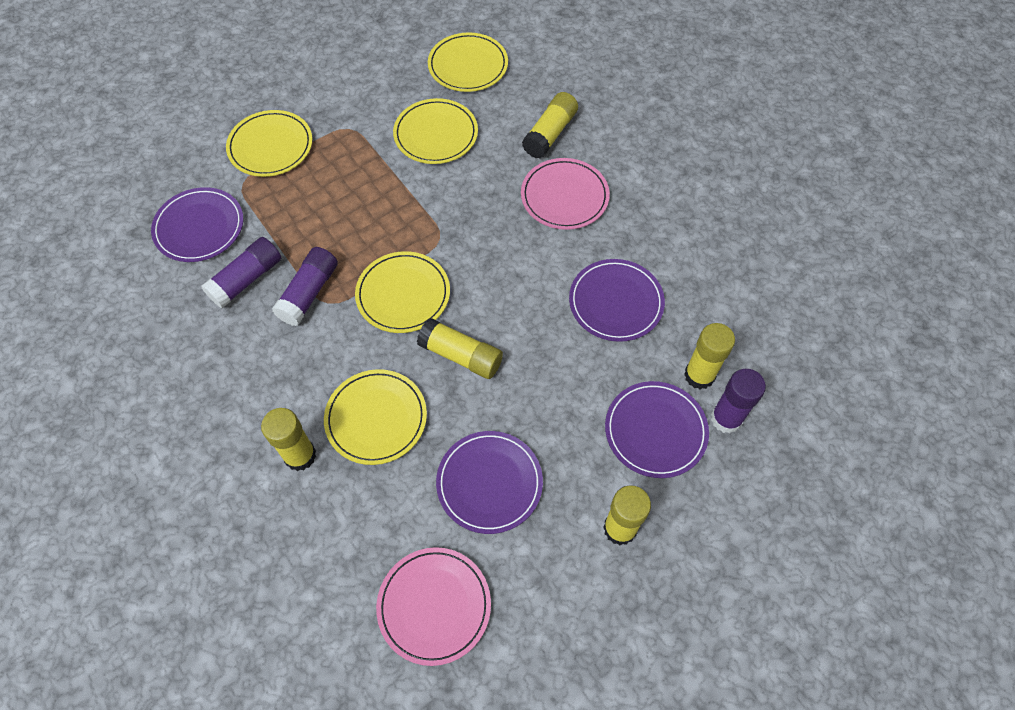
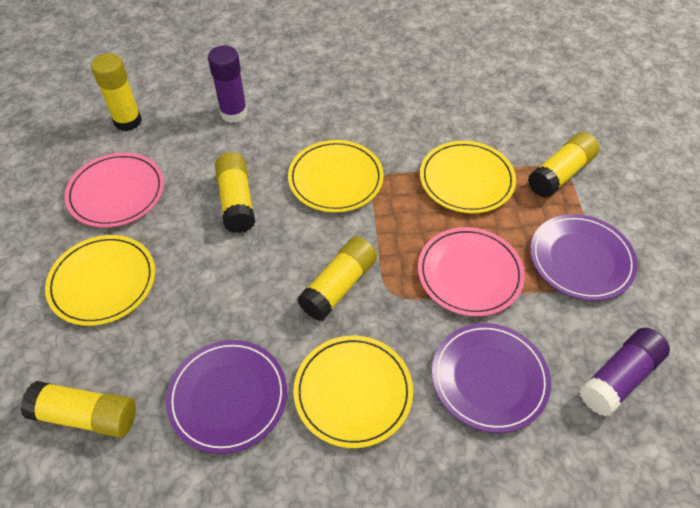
purple glue stick: [201,237,281,308] [272,247,338,326] [711,369,766,434] = 3 -> [208,45,247,123] [579,328,670,417] = 2
purple plate: [151,187,243,262] [436,431,543,534] [569,259,665,342] [605,381,709,478] = 4 -> [166,340,287,454] [432,323,551,433] [530,214,638,301] = 3
yellow plate: [226,110,313,177] [324,369,427,465] [355,251,450,333] [393,98,478,164] [428,33,508,92] = 5 -> [45,235,155,326] [288,140,384,213] [293,336,413,448] [420,141,516,213] = 4

